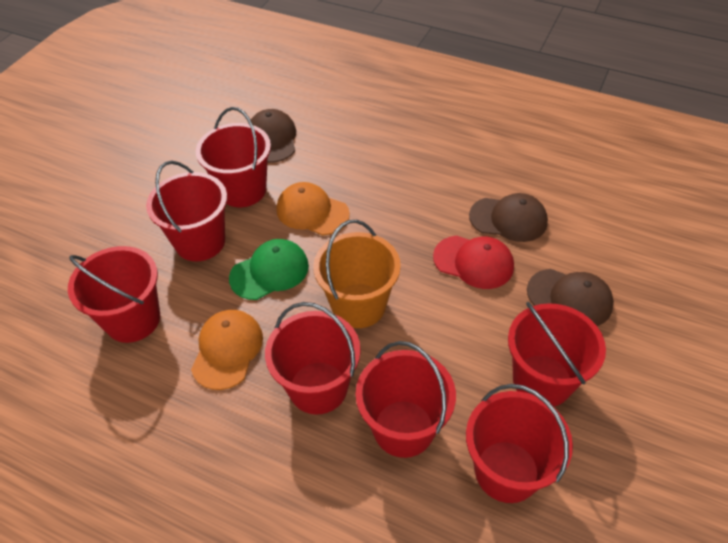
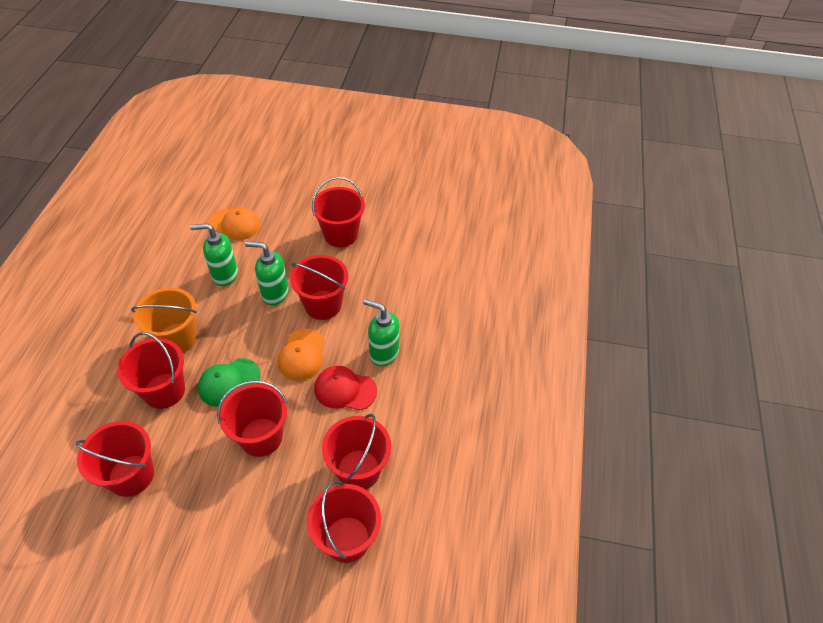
brown cap: [251,109,296,163] [469,193,548,242] [527,269,614,326] = 3 -> none = 0
green soap dispenser: none = 0 -> [190,223,238,286] [245,241,289,305] [363,299,399,366] = 3

